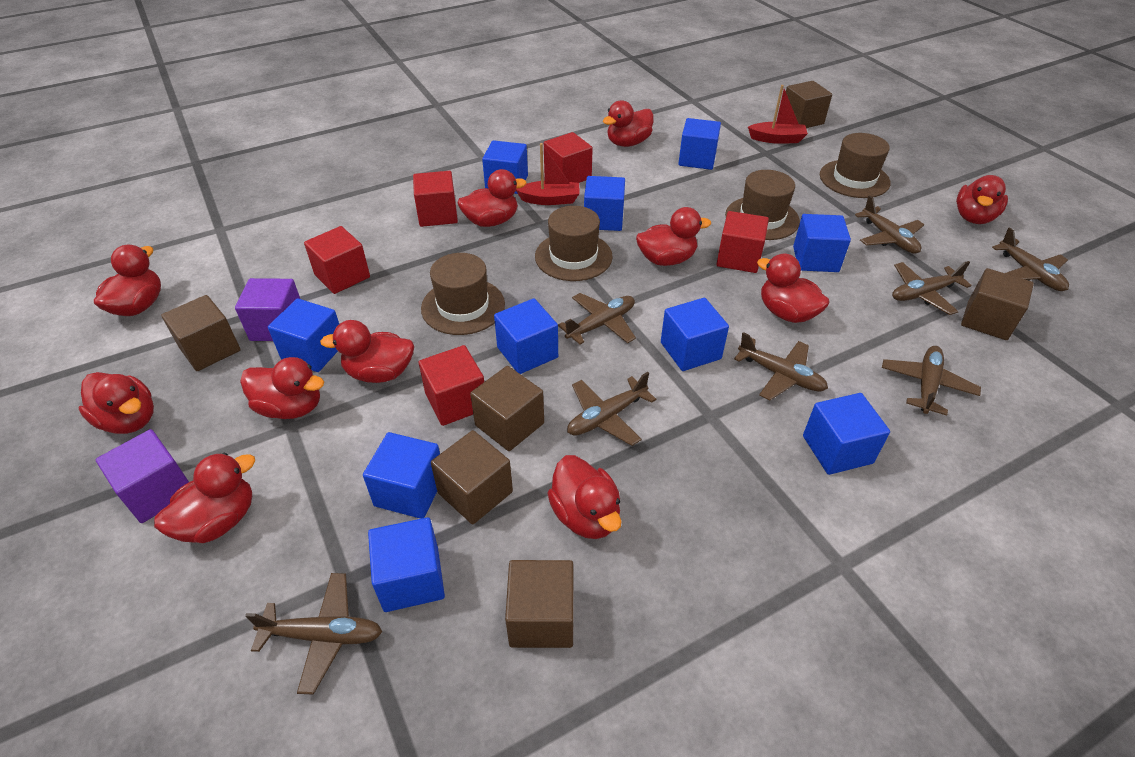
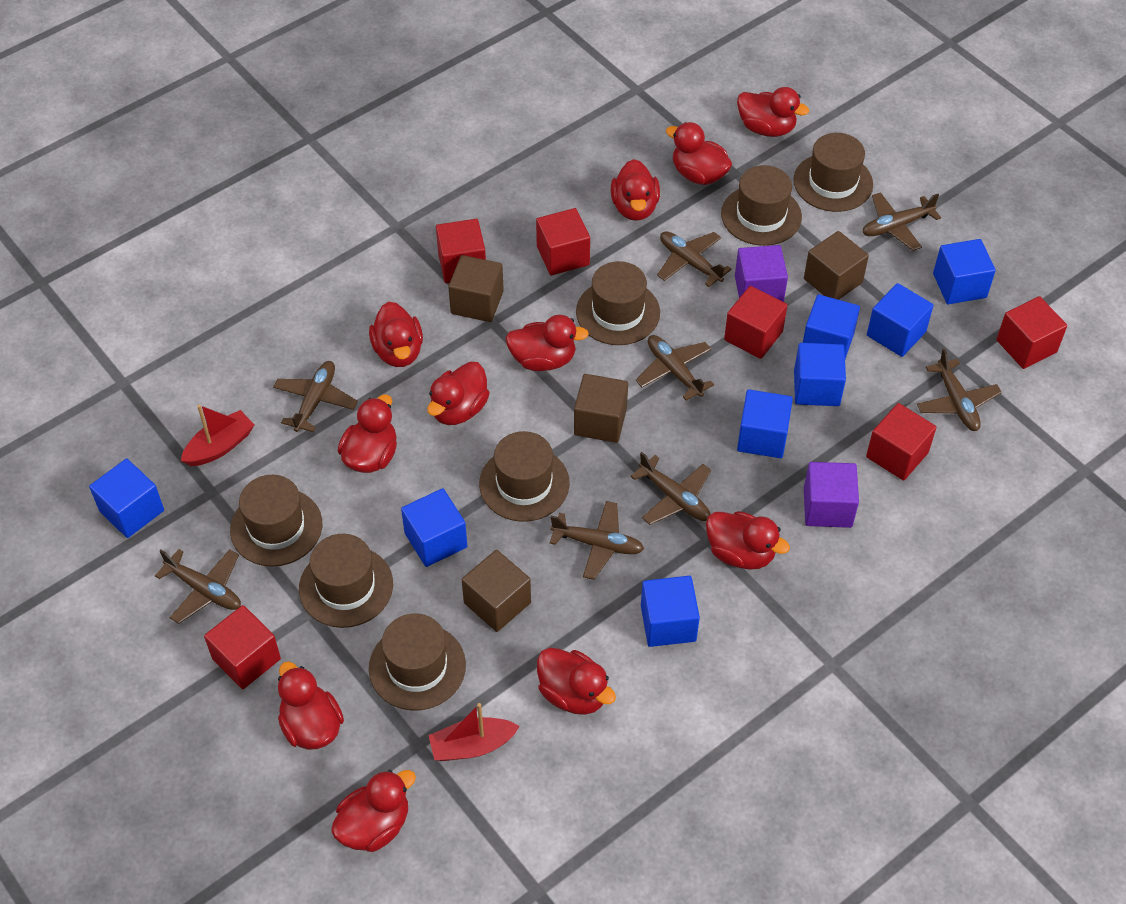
blue cube: [268,298,339,372] [363,432,440,519] [368,517,445,612] [482,140,528,194] [494,298,558,374] [584,176,625,231] [661,298,729,371] [678,118,721,170] [793,214,851,272] [803,393,890,475] = 10 -> [89,459,164,538] [401,488,467,567] [641,576,700,647] [737,389,793,458] [794,343,846,406] [803,294,860,359] [867,283,934,357] [933,239,996,304] = 8
brown cube: [161,295,241,371] [431,430,513,524] [470,366,544,451] [505,560,573,648] [786,81,832,128] [961,268,1034,340] = 6 -> [448,255,504,322] [462,550,531,632] [574,374,628,443] [804,231,869,300] = 4
brown hat: [421,253,505,335] [535,206,613,281] [725,170,800,240] [820,133,891,198] = 4 -> [230,475,322,567] [299,534,393,628] [369,614,466,710] [479,431,570,522] [576,261,660,345] [721,165,802,246] [793,133,873,212] = 7
red cube: [304,226,370,294] [413,171,458,227] [419,345,484,426] [544,132,593,183] [716,211,769,273] = 5 -> [204,605,281,689] [436,219,486,283] [536,208,590,275] [724,286,787,359] [866,403,937,480] [996,296,1067,369] = 6

